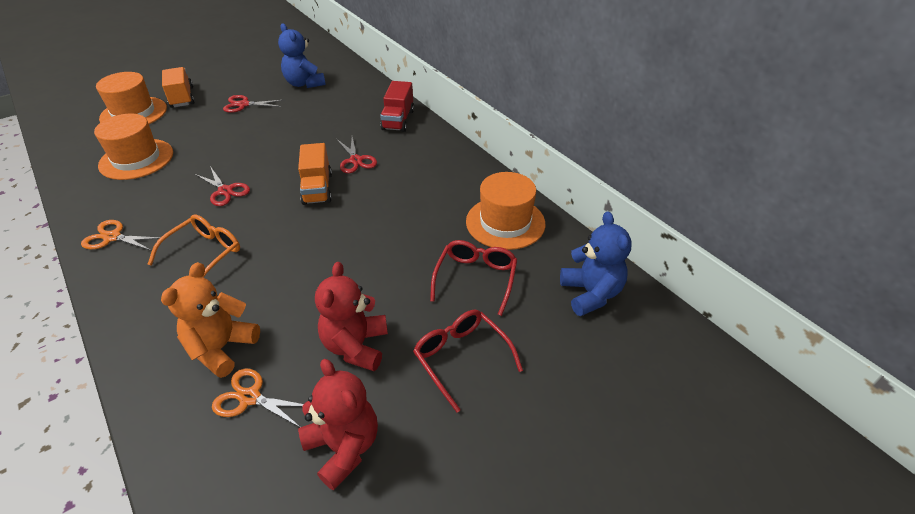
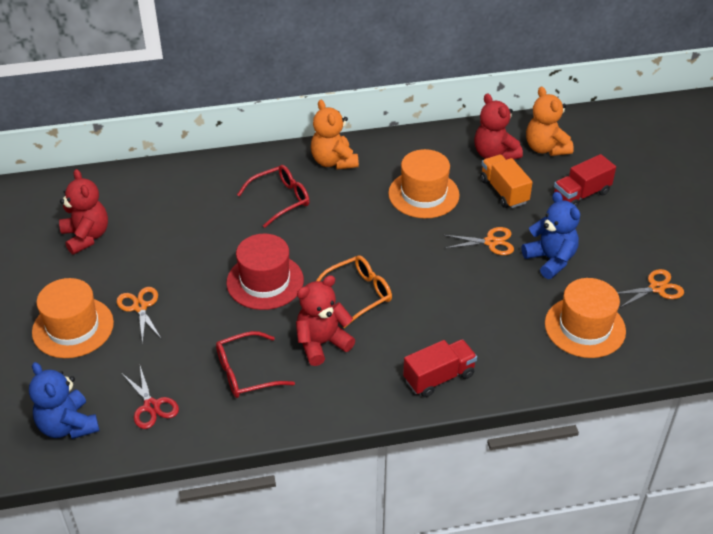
orange scissors: [81,220,161,251] [212,369,304,427] = 2 -> [117,287,161,345] [444,227,514,255] [617,269,684,308] = 3
orange teddy bear: [161,262,260,378] = 1 -> [311,100,359,170] [526,86,574,156] = 2
orange truck: [162,67,194,108] [298,143,332,205] = 2 -> [480,154,533,208] = 1
red hat: none = 0 -> [226,234,304,310] = 1
red scissors: [195,166,250,206] [223,95,283,113] [337,137,377,173] = 3 -> [122,366,179,429] = 1
red teddy bear: [298,359,378,491] [315,262,388,371] = 2 -> [59,169,108,255] [296,275,356,366] [474,93,523,160] = 3
red truck: [380,81,414,132] = 1 -> [403,339,477,397] [553,154,616,207] = 2

